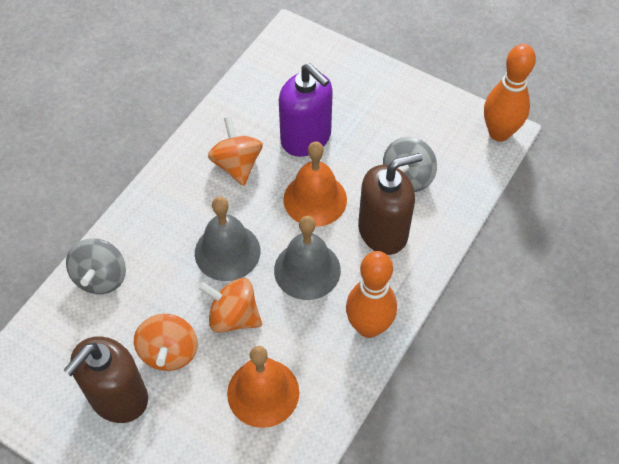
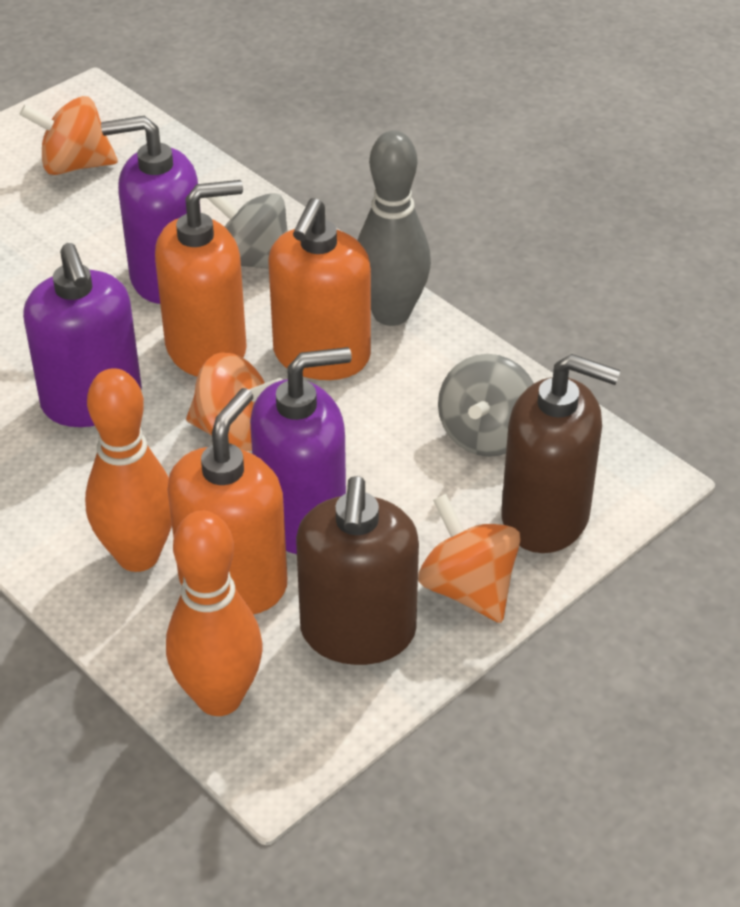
grey bell: [195,197,260,281] [274,216,341,300] = 2 -> none = 0
grey bowling pin: none = 0 -> [357,130,431,326] = 1
orange bell: [227,346,299,428] [283,141,347,227] = 2 -> none = 0
orange soap dispenser: none = 0 -> [155,180,247,377] [168,388,287,614] [268,198,371,380] = 3
purple soap dispenser: [279,63,333,157] = 1 -> [23,243,142,427] [101,116,201,304] [250,347,352,554] = 3

